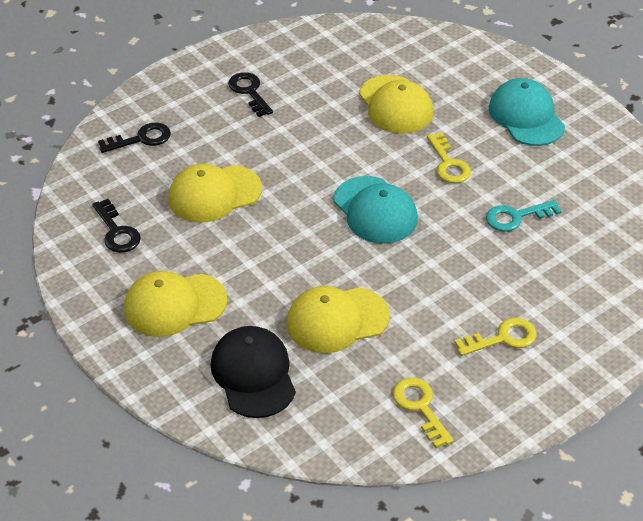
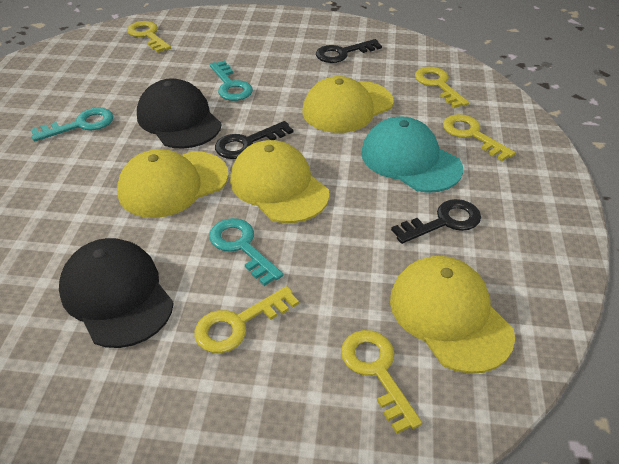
black cap: [211,326,296,418] = 1 -> [59,238,174,348] [137,78,222,149] = 2
turquoise cap: [334,176,418,244] [489,78,565,146] = 2 -> [361,116,463,193] = 1
turquoise key: [486,200,561,231] = 1 -> [30,107,114,142] [209,218,283,286] [210,61,253,101] = 3
yellow key: [393,378,454,448] [427,132,471,183] [454,318,537,356] = 3 -> [127,21,171,53] [195,286,299,353] [341,330,422,434] [415,67,469,108] [443,114,516,161] = 5

